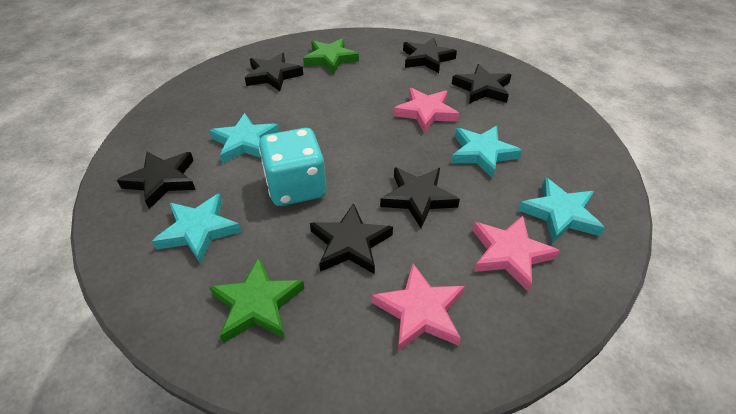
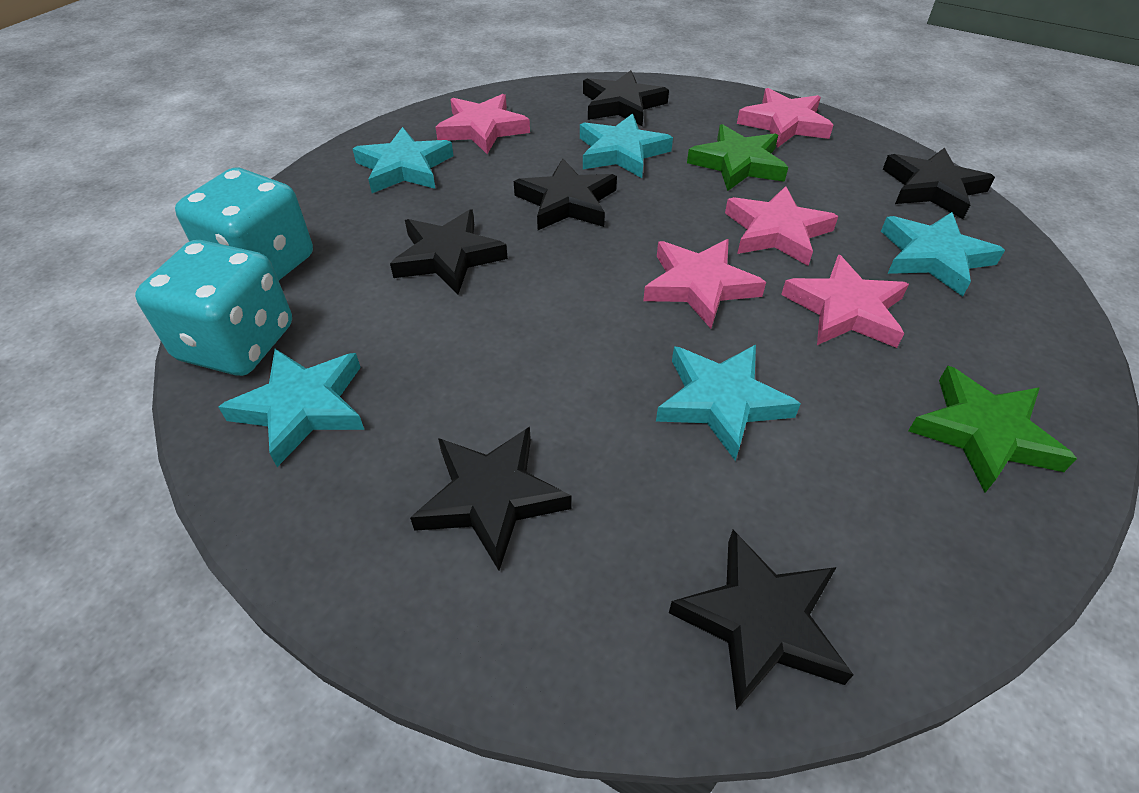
pink star: [372,264,465,352] [394,88,459,133] [473,216,560,292] = 3 -> [436,94,530,154] [643,239,766,329] [725,186,838,266] [737,88,833,147] [781,255,909,348] = 5
turquoise dice: [259,128,326,206] = 1 -> [135,240,292,376] [175,168,313,280] = 2
turquoise star: [152,193,242,264] [209,113,279,163] [451,126,522,179] [518,177,605,243] = 4 -> [218,349,364,467] [353,127,454,193] [580,114,673,178] [656,345,801,461] [881,212,1005,297] = 5

